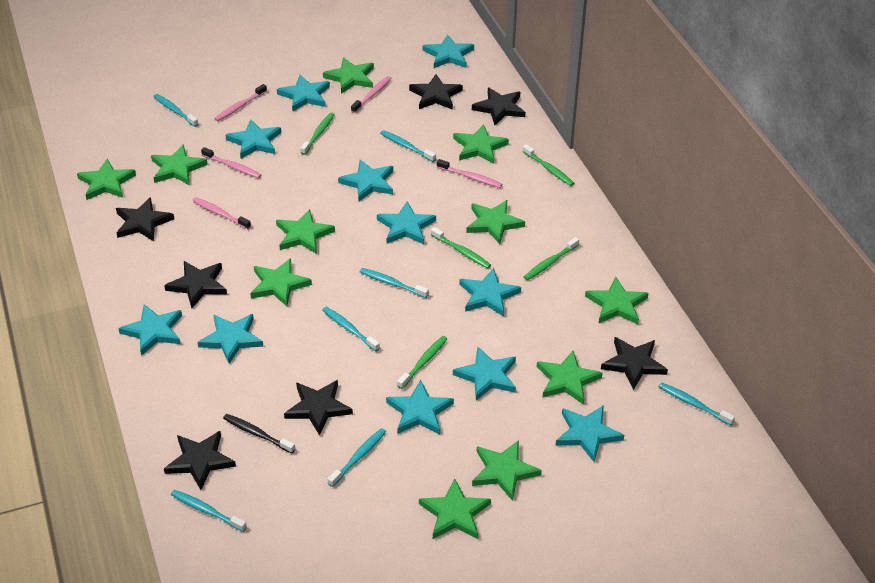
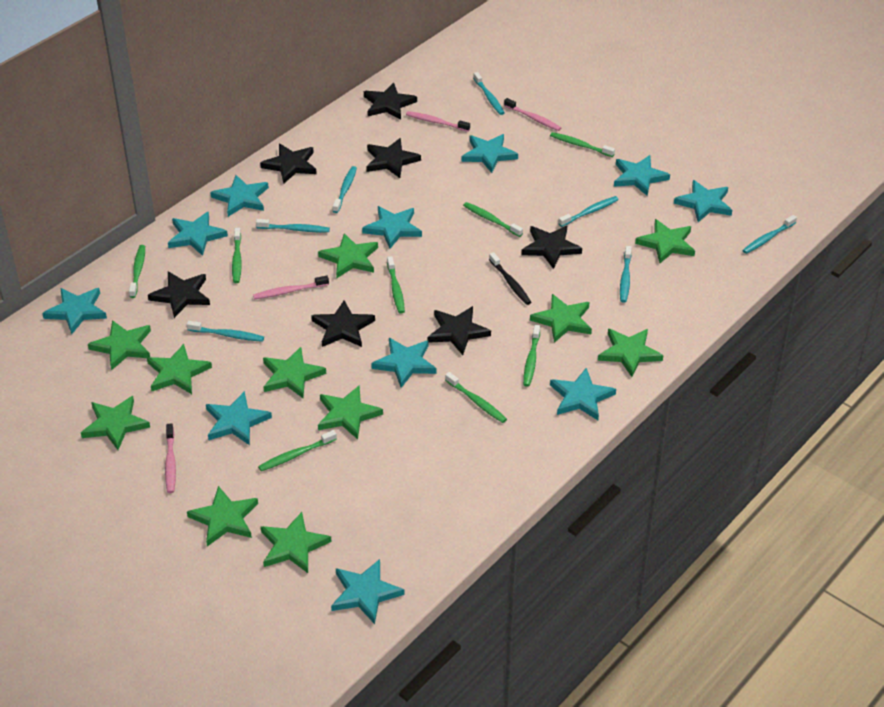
green toothbrush: [301,112,335,155] [397,336,447,389] [431,227,491,268] [523,144,574,186] [524,237,579,280] = 5 -> [129,245,145,298] [232,228,242,283] [258,430,337,471] [387,256,405,314] [445,372,507,423] [463,202,523,237] [523,324,540,387] [550,132,615,157] = 8
pink toothbrush: [192,197,251,229] [201,147,261,178] [214,84,267,121] [351,76,392,113] [437,159,502,188] = 5 -> [165,423,176,493] [253,276,329,299] [406,111,470,132] [504,98,561,131] = 4

